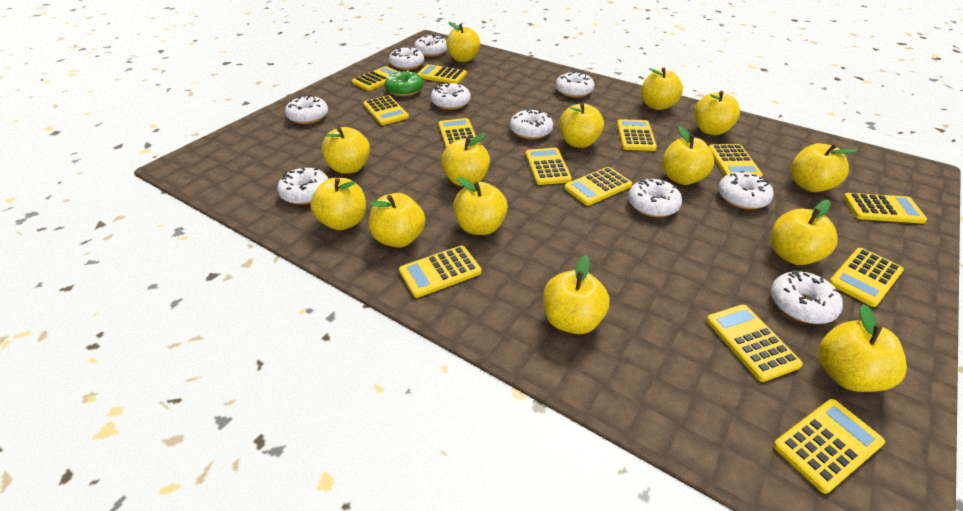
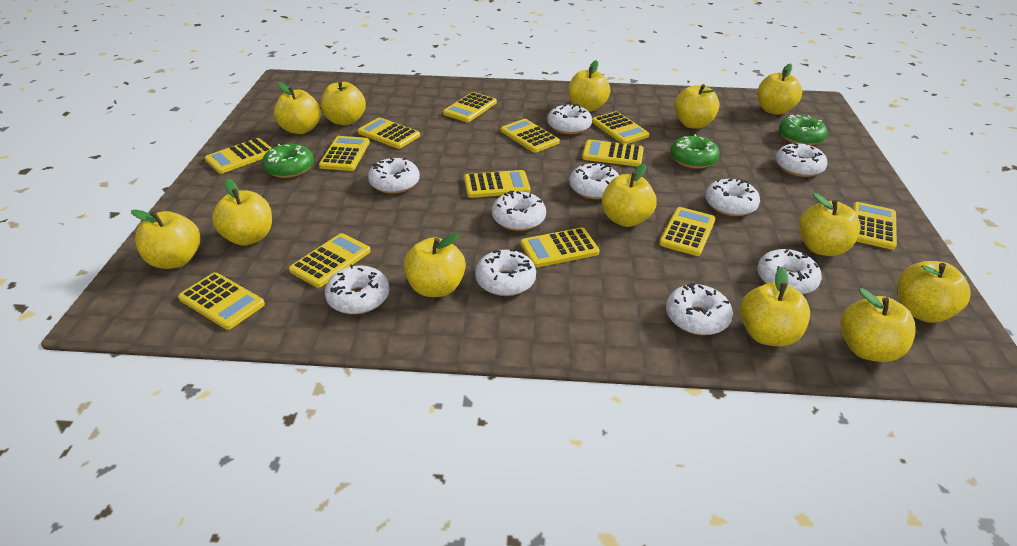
green donut: [385,70,423,96] = 1 -> [262,144,314,178] [670,134,720,169] [779,115,827,146] = 3
yellow apple: [310,178,366,230] [321,127,370,174] [369,193,425,248] [441,133,490,186] [446,22,480,62] [453,177,508,235] [543,255,610,334] [559,103,604,148] [641,67,683,110] [662,126,714,185] [694,91,740,135] [771,200,838,265] [791,143,857,192] [818,304,907,392] = 14 -> [131,209,200,269] [212,179,272,246] [274,82,321,134] [321,80,366,126] [404,233,466,297] [568,60,611,112] [602,164,657,227] [674,84,720,129] [740,267,810,346] [758,64,802,115] [799,193,861,256] [840,288,916,362] [897,261,971,323] = 13

